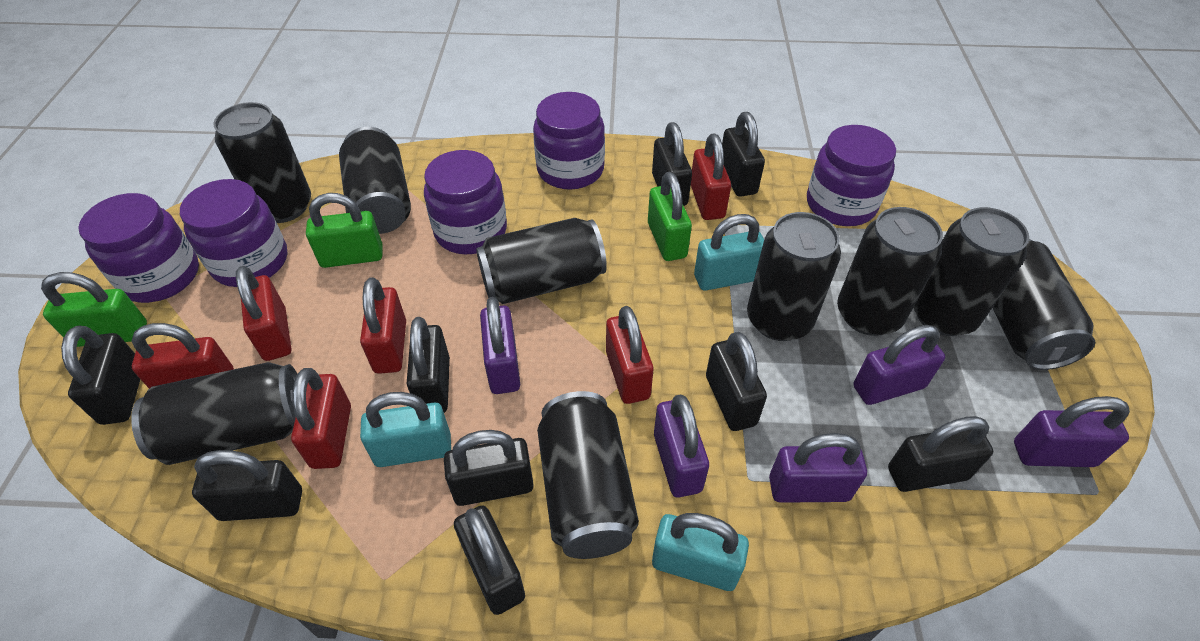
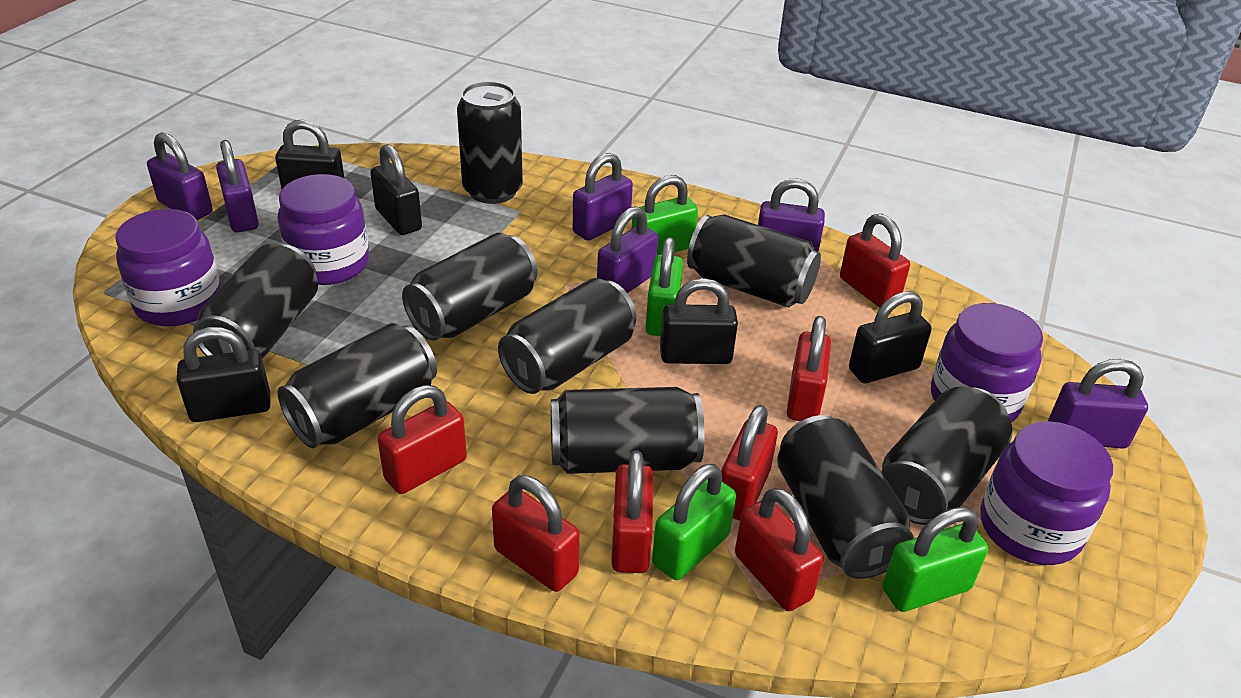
black padlock: [61,326,140,425] [192,450,302,521] [407,317,450,413] [444,430,534,506] [454,505,525,615] [652,122,692,206] [706,332,767,431] [722,112,765,197] [888,416,993,492] = 9 -> [177,327,271,422] [275,120,345,189] [370,144,422,235] [660,278,738,364] [849,291,932,383] = 5
green padlock: [41,272,147,347] [306,193,383,268] [648,172,692,261] = 3 -> [632,175,698,255] [646,237,683,336] [652,464,736,580] [882,507,988,612] = 4
purple jar: [78,193,199,303] [180,179,288,287] [424,150,507,255] [533,92,605,190] [807,125,896,226] = 5 -> [115,209,221,327] [277,174,369,285] [931,303,1043,422] [980,421,1113,565] = 4
purple padlock: [480,297,520,394] [654,395,709,498] [769,433,867,503] [853,325,945,405] [1014,396,1130,467] = 5 -> [147,132,213,220] [216,140,259,233] [573,153,633,241] [597,206,658,293] [758,179,825,252] [1048,359,1148,449] = 6
red padlock: [132,323,234,388] [236,266,291,361] [291,368,351,469] [360,277,406,374] [606,306,653,404] [691,134,731,220] = 6 -> [378,385,467,494] [492,475,580,592] [611,450,653,573] [721,405,778,521] [735,488,824,611] [787,316,831,421] [840,214,910,308] = 7
turquoise padlock: [360,392,451,467] [652,513,749,591] [694,214,764,291] = 3 -> none = 0

